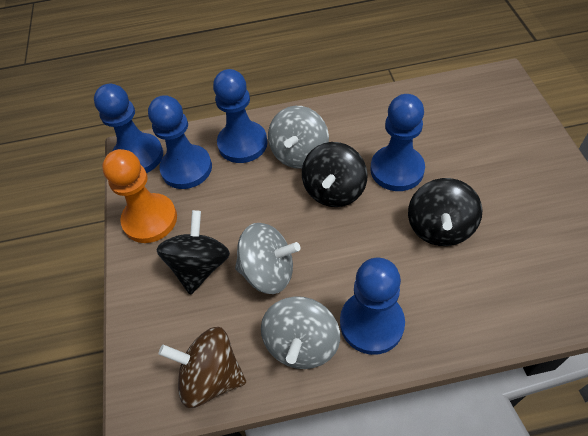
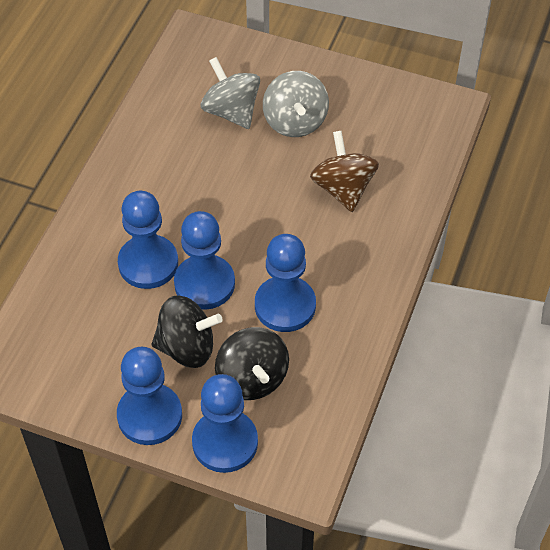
black spinning top: [156,210,230,295] [302,142,368,207] [408,178,482,246] = 3 -> [151,295,223,368] [215,327,289,400] = 2
grey spinning top: [235,223,300,294] [261,296,340,369] [268,106,329,169] = 3 -> [201,57,260,129] [263,71,329,137] = 2
orange pawn: [102,149,177,243] = 1 -> none = 0

